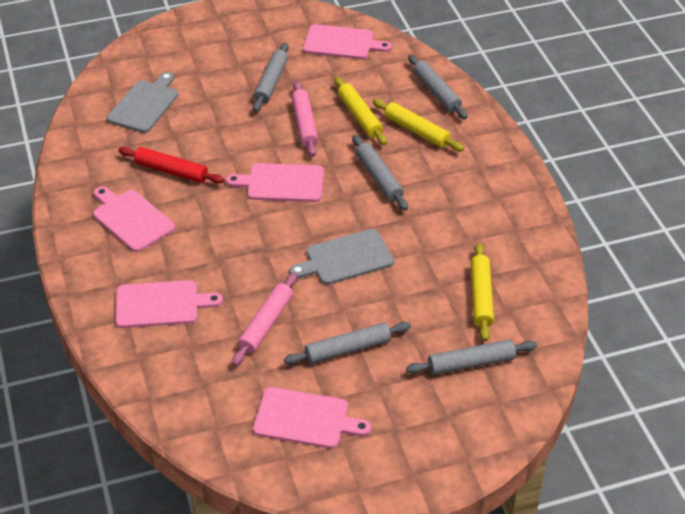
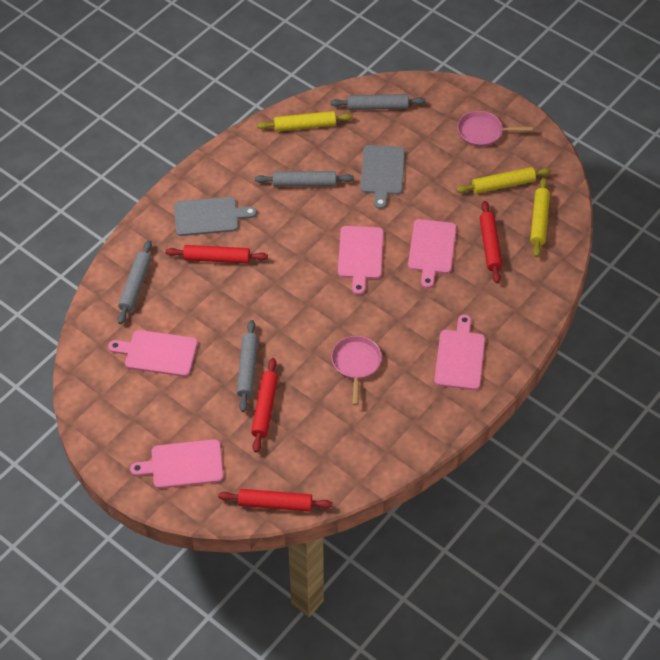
grey rolling pin: [253,43,289,112] [284,322,411,365] [352,135,408,211] [406,339,537,375] [408,55,468,119] = 5 -> [117,240,152,324] [237,320,258,412] [255,171,354,186] [330,94,426,110] = 4
pink pan: none = 0 -> [331,336,382,405] [458,111,533,147] = 2
pink rolling pin: [232,273,297,366] [292,81,318,157] = 2 -> none = 0
red rolling pin: [118,147,224,184] = 1 -> [165,245,268,263] [218,489,332,512] [251,358,278,453] [480,201,503,283] = 4

